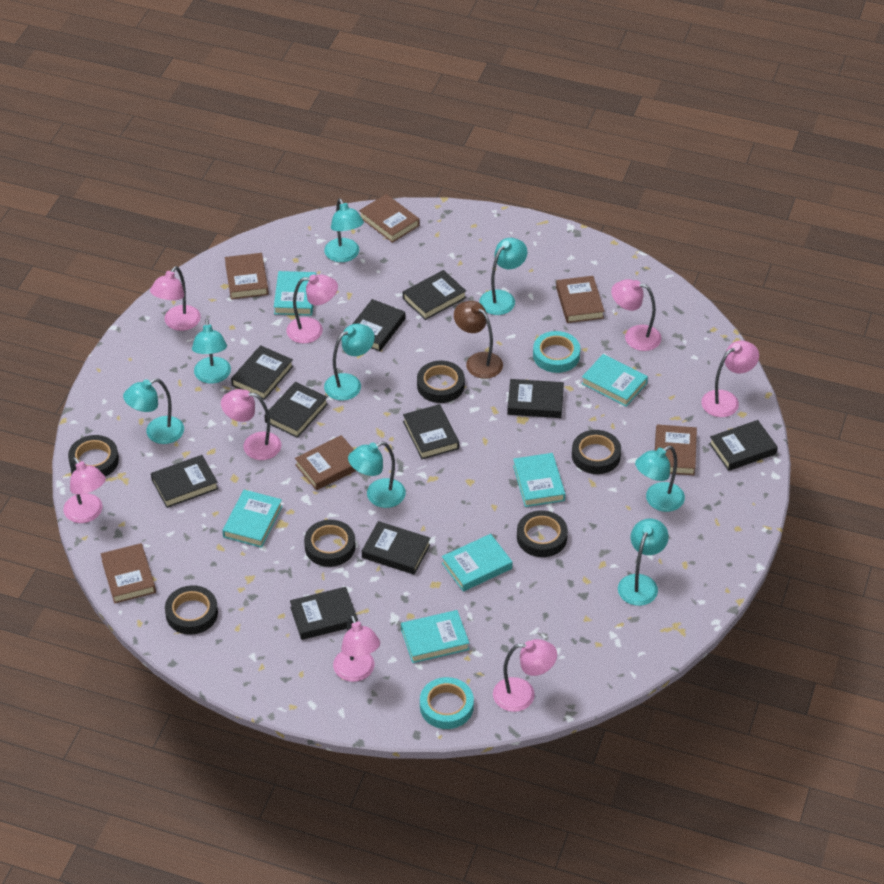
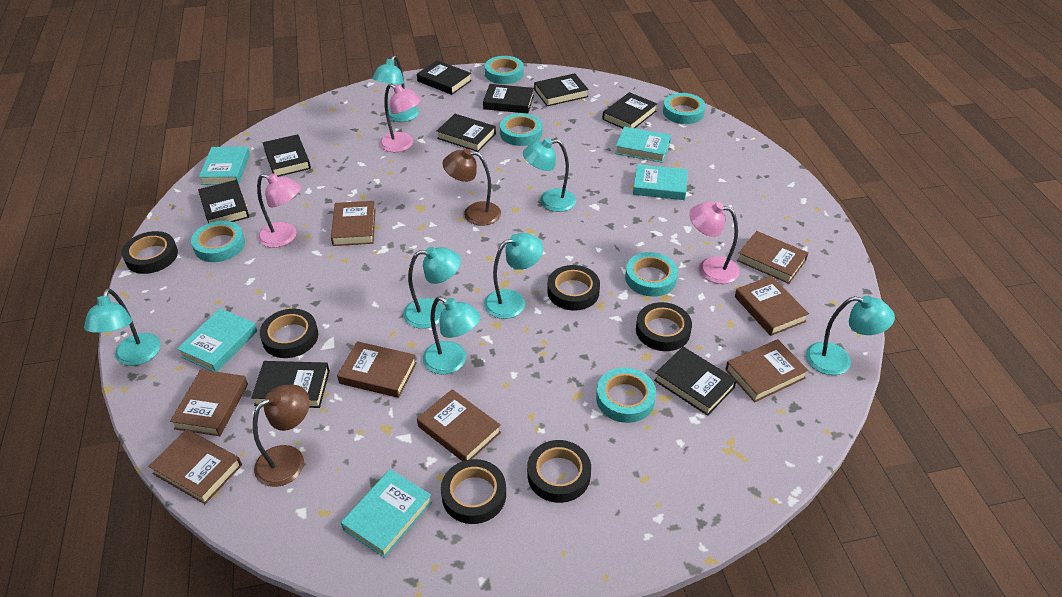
black book: [151,455,218,508] [231,345,293,400] [264,382,328,438] [290,587,358,640] [353,299,405,352] [362,521,431,575] [403,270,466,320] [403,404,459,459] [507,379,564,418] [709,420,778,471] = 10 -> [198,180,249,223] [251,361,330,408] [262,134,311,177] [417,60,472,95] [437,114,496,152] [483,84,534,114] [534,73,589,106] [602,92,657,128] [654,347,737,416] = 9
brown book: [101,543,156,603] [225,253,269,299] [295,435,357,490] [359,194,420,243] [556,276,604,323] [655,424,697,475] = 6 -> [148,429,242,504] [170,369,248,436] [331,201,376,246] [337,341,417,398] [417,389,501,461] [725,339,809,402] [735,276,809,336] [737,231,808,284] = 8
brown lamp: [454,301,503,379] = 1 -> [253,385,310,487] [442,149,501,226] = 2
pink lamp: [63,457,106,523] [150,266,201,331] [221,389,281,460] [286,274,338,343] [333,615,380,682] [493,639,557,712] [611,279,661,351] [701,340,759,417] = 8 -> [257,173,301,248] [380,84,421,152] [689,202,739,284] = 3
turquoise book: [222,490,282,548] [274,271,316,316] [401,610,469,663] [442,534,512,591] [513,453,565,507] [581,354,648,407] = 6 -> [177,308,257,372] [199,146,250,185] [341,469,432,558] [615,127,671,163] [633,164,688,200] = 5
turquoise lamp: [123,378,184,444] [192,319,231,384] [324,199,364,262] [324,324,375,401] [348,442,406,508] [479,238,528,315] [618,519,669,606] [635,446,685,512] = 8 -> [84,288,161,366] [372,56,419,122] [403,247,461,329] [423,296,481,375] [484,233,543,319] [523,138,576,212] [806,296,895,375] = 7
turquoise tape: [420,677,474,729] [533,331,580,373] = 2 -> [191,221,245,262] [485,56,524,84] [500,113,542,146] [596,367,656,423] [625,252,678,297] [663,93,706,124] = 6

